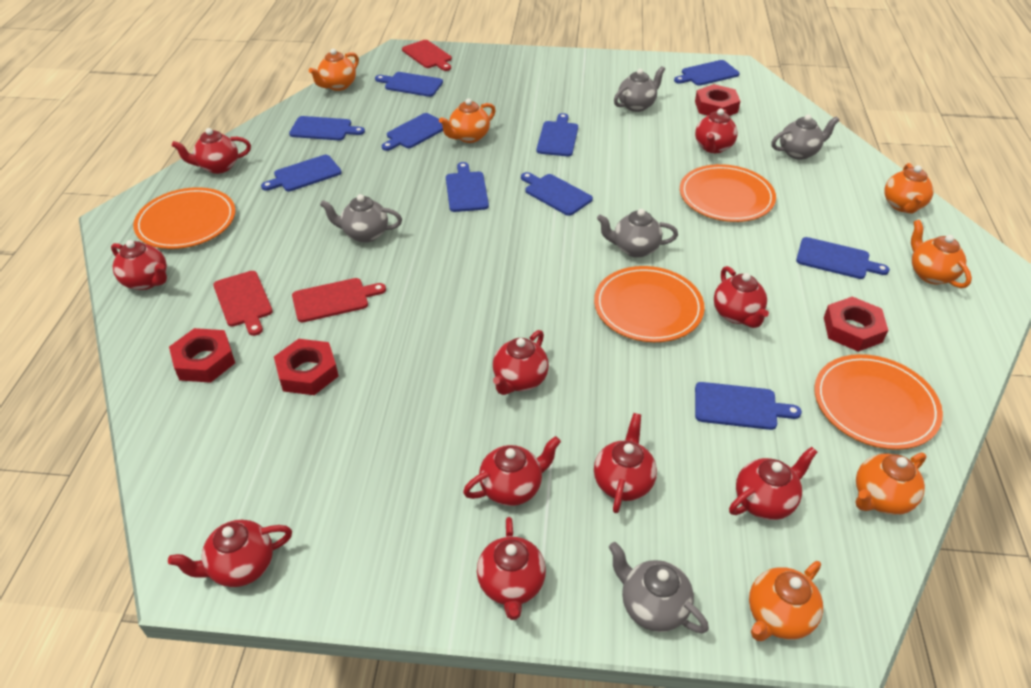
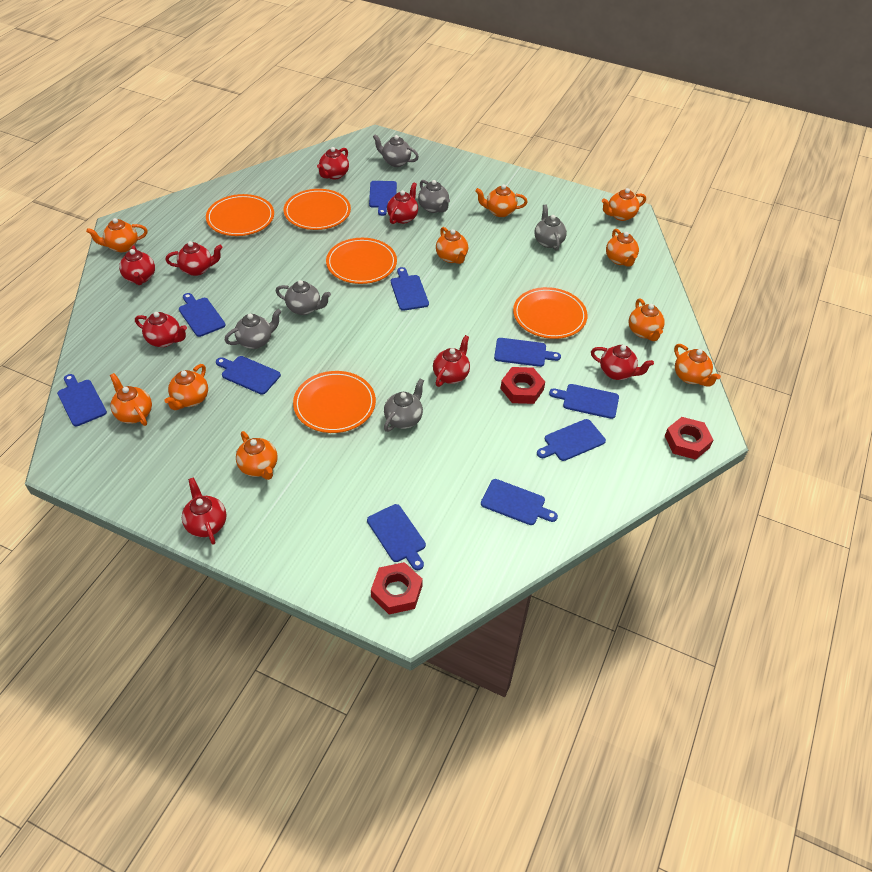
grey teapot: [320,194,402,243] [597,209,678,258] [609,542,709,633] [614,66,665,112] [771,115,839,160] = 5 -> [225,309,281,349] [276,280,331,315] [373,134,419,167] [384,378,424,432] [418,180,450,213] [534,204,567,250] = 6
orange plate: [133,187,236,249] [594,266,705,342] [680,164,776,222] [814,354,943,450] = 4 -> [206,194,274,236] [284,189,351,230] [293,371,376,433] [326,238,397,284] [513,287,588,339] = 5
orange teapot: [309,49,359,91] [439,98,496,143] [749,561,823,641] [855,452,927,515] [884,163,934,214] [911,220,972,288] = 6 -> [86,218,148,252] [110,373,152,426] [164,364,208,410] [236,431,278,480] [436,227,468,264] [475,184,527,217] [602,188,646,221] [606,229,639,267] [629,298,665,341] [674,344,721,387] = 10
red cutting board: [213,271,273,336] [292,278,386,322] [402,40,452,71] = 3 -> none = 0
red nut: [169,328,235,383] [274,339,339,395] [695,84,740,116] [824,297,888,352] = 4 -> [371,562,423,614] [501,367,545,404] [665,417,713,460] = 3
red teapot: [111,240,167,290] [168,520,292,587] [172,128,251,174] [463,436,561,506] [477,517,546,620] [493,330,549,395] [594,413,657,513] [695,109,738,153] [714,266,769,328] [729,447,817,520] = 10 -> [119,245,155,285] [135,312,187,347] [165,241,223,276] [182,477,226,545] [317,147,349,180] [387,182,418,224] [433,335,470,387] [591,345,654,380] = 8

